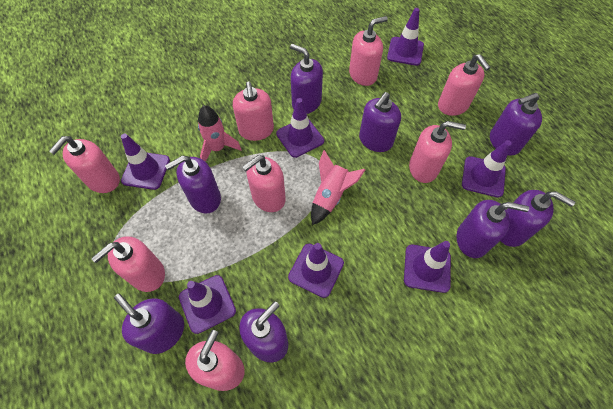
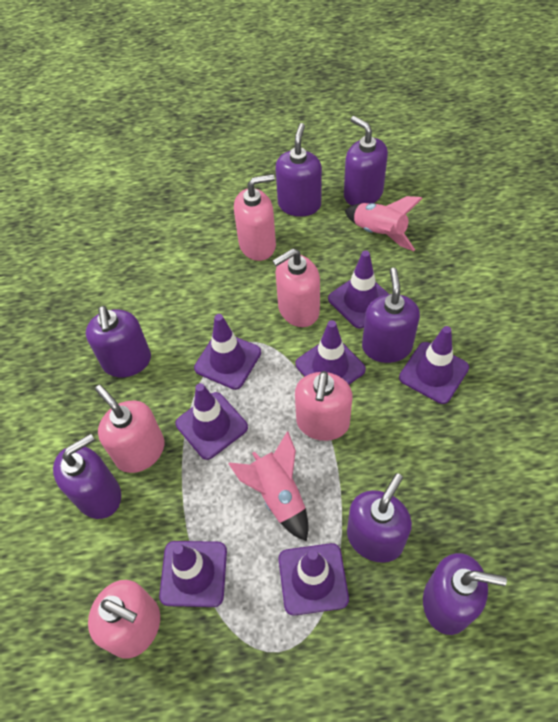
pink soap dispenser: [49,136,120,193] [91,236,165,292] [185,330,245,391] [233,82,274,141] [242,155,286,212] [349,16,388,86] [409,121,466,183] [438,54,491,116] = 8 -> [88,580,160,659] [95,385,164,473] [234,174,276,261] [273,248,320,327] [295,371,352,441] = 5
purple soap dispenser: [114,294,184,354] [165,155,221,214] [239,301,288,362] [290,44,323,114] [359,92,401,152] [457,200,529,258] [490,93,542,156] [501,190,575,247] = 8 -> [53,434,121,519] [86,306,151,377] [275,123,322,217] [344,116,388,206] [347,473,412,563] [362,268,420,363] [423,553,507,635] = 7

